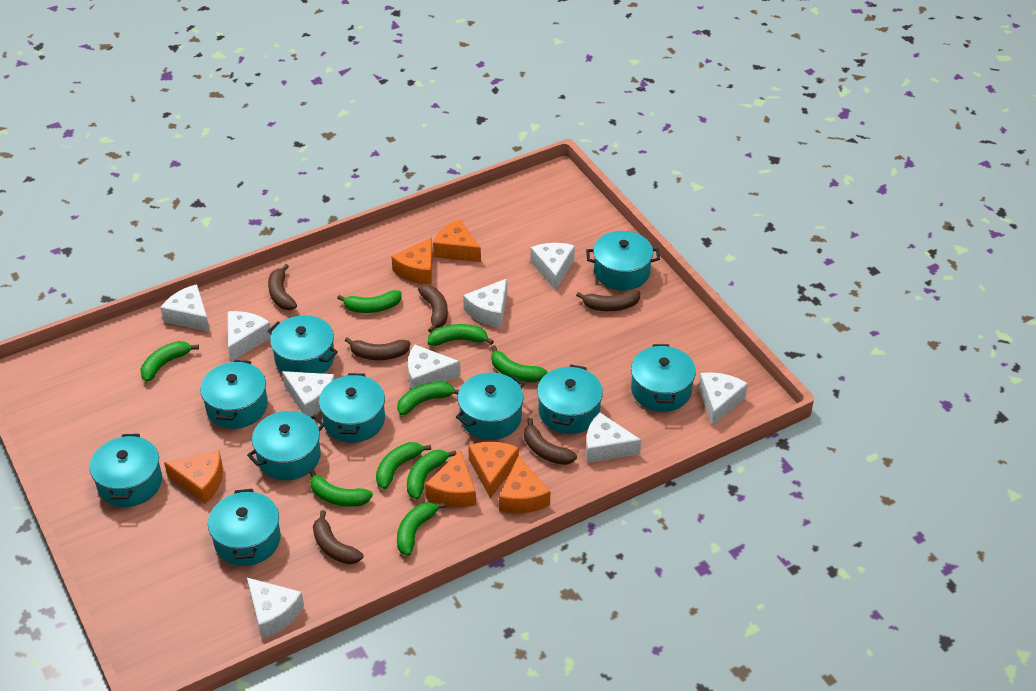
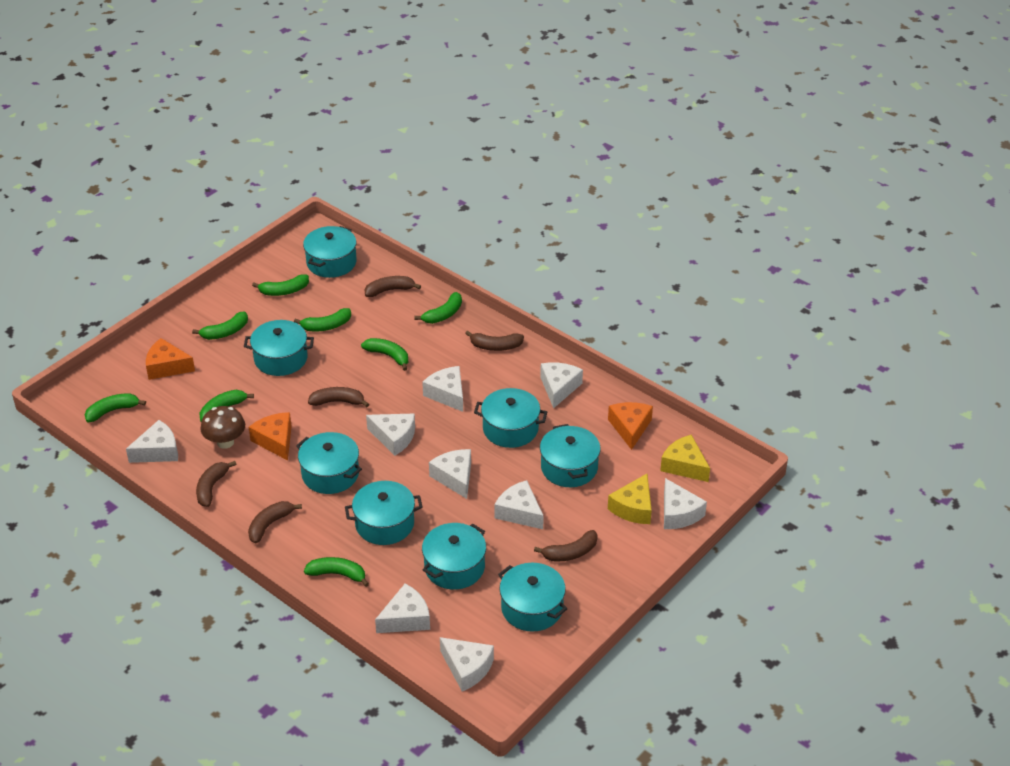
brown mushroom: none = 0 -> [200,406,245,449] = 1
green banana: [140,341,199,382] [309,469,373,507] [337,290,402,313] [376,442,431,489] [397,382,459,415] [397,502,446,556] [407,450,457,499] [428,324,494,346] [491,345,548,382] = 9 -> [85,393,146,422] [192,311,248,340] [200,390,254,421] [252,274,309,296] [294,308,351,331] [304,557,369,587] [361,338,408,371] [414,292,462,324] = 8
orange cheese: [164,451,223,504] [391,237,433,285] [425,450,476,507] [433,219,481,262] [468,442,519,499] [499,456,550,513] = 6 -> [146,338,195,380] [249,412,292,460] [608,402,653,450] = 3
turquoise pot: [90,434,162,507] [200,360,268,429] [208,489,281,566] [247,411,325,481] [268,315,338,374] [319,373,385,443] [456,373,525,440] [537,365,603,434] [586,231,660,291] [631,344,696,412] = 10 -> [244,320,314,376] [296,432,362,494] [303,226,357,278] [345,481,423,545] [422,523,486,590] [474,388,547,448] [498,563,567,632] [540,424,601,487] = 8
yellow cheese: none = 0 -> [608,474,652,524] [660,435,710,482] = 2

